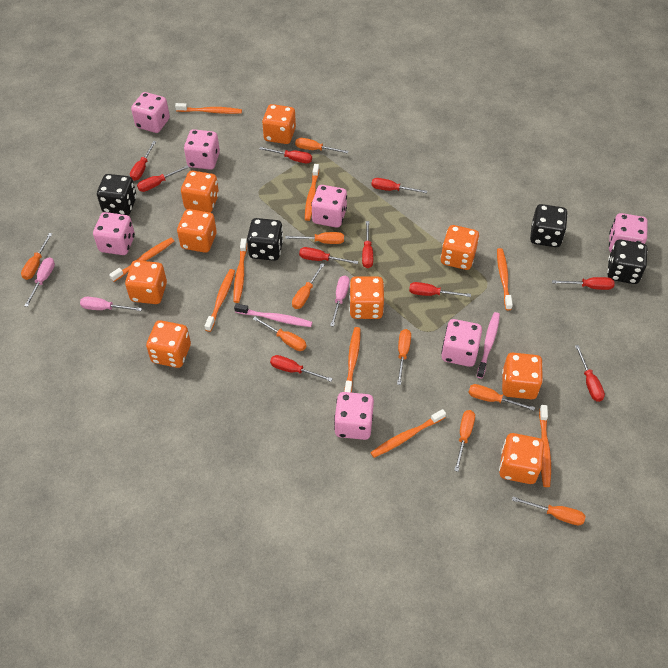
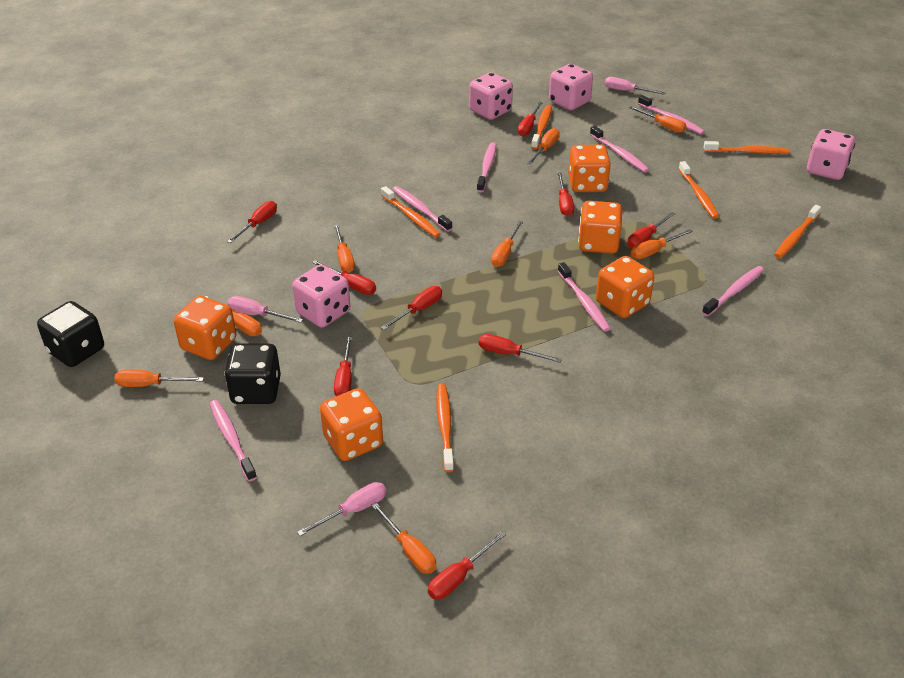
black dice: [97,174,137,215] [247,218,284,261] [530,204,568,247] [607,239,648,284] = 4 -> [37,301,104,367] [225,344,281,404] = 2
orange dice: [125,260,167,304] [146,320,191,368] [177,209,217,253] [181,171,219,212] [262,104,296,144] [349,276,384,319] [441,225,479,270] [499,433,544,484] [502,353,543,399] = 9 -> [174,296,236,360] [320,388,383,461] [568,145,611,192] [578,201,622,254] [596,256,654,318] = 5
orange screwdriver: [21,233,52,280] [253,317,306,351] [285,232,344,244] [292,263,325,309] [295,138,348,154] [397,329,411,385] [454,410,475,472] [468,384,535,411] [512,497,585,525] = 9 -> [115,370,204,387] [205,296,262,336] [334,224,355,273] [371,502,436,574] [491,221,523,267] [528,128,560,164] [629,106,687,133] [631,229,693,259] = 8
orange toothbrush: [109,238,174,282] [175,103,242,114] [205,269,235,332] [233,238,247,303] [305,164,319,221] [344,327,361,393] [370,409,446,458] [497,248,513,310] [539,405,551,487] = 9 -> [381,186,441,237] [436,384,454,472] [531,105,552,149] [678,161,719,219] [703,141,790,154] [775,205,821,258] = 6
pink dice: [93,212,135,255] [131,92,170,133] [184,129,220,170] [311,185,347,228] [334,392,374,440] [441,319,482,367] [609,213,648,252] = 7 -> [292,264,350,328] [469,72,513,120] [549,64,593,110] [807,129,855,180] = 4
pink toothbrush: [234,304,312,327] [477,312,500,378] = 2 -> [210,400,257,481] [392,186,452,232] [477,142,496,192] [558,262,611,332] [590,126,649,172] [638,95,705,134] [702,266,764,316] = 7
red screwdriver: [130,141,156,181] [137,165,189,192] [259,147,312,163] [270,355,333,382] [299,247,358,264] [362,221,373,268] [371,178,427,193] [409,282,471,297] [552,277,615,290] [575,345,605,402] = 10 -> [227,201,277,243] [312,260,376,295] [334,335,352,396] [381,286,442,330] [428,531,506,600] [479,334,562,363] [518,102,543,136] [558,173,574,216] [627,212,675,249] = 9

